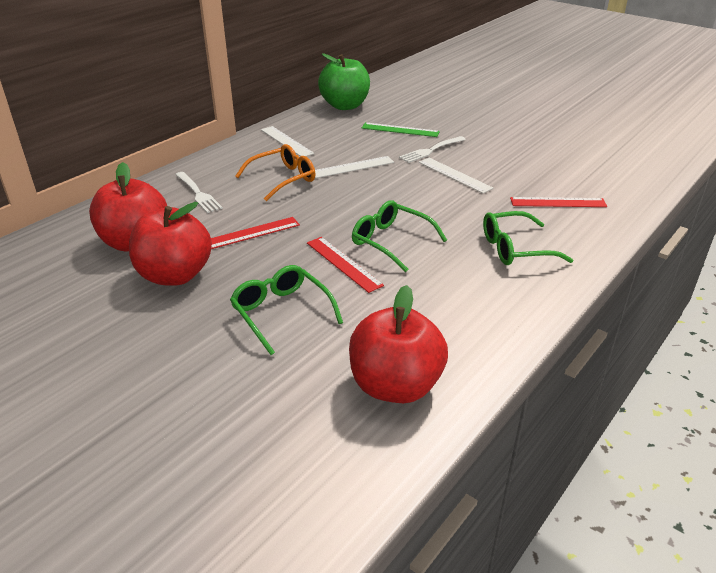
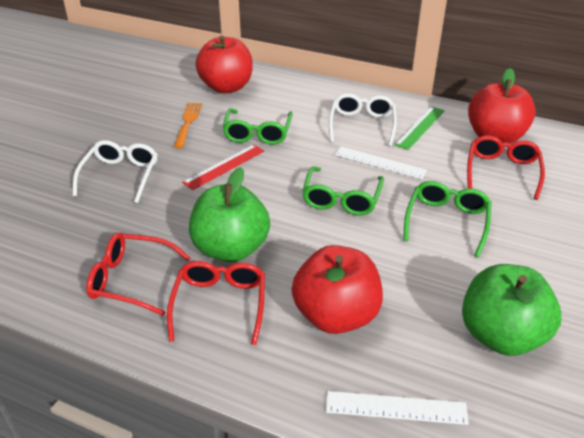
green apple: [318,53,370,110] = 1 -> [189,167,270,262] [462,264,562,356] = 2
orange fork: none = 0 -> [174,103,202,148] = 1
orange glasses: [235,144,316,201] = 1 -> none = 0
red glasses: none = 0 -> [86,233,190,316] [167,261,265,345] [467,136,545,200] = 3
red ruler: [211,217,300,249] [307,237,384,293] [510,197,607,207] = 3 -> [182,144,264,190] = 1
white fork: [175,172,223,213] [399,136,466,163] = 2 -> none = 0
white glasses: none = 0 -> [73,140,158,203] [329,93,397,147] = 2
white ruler: [261,126,314,156] [315,156,394,178] [419,158,493,193] = 3 -> [326,391,469,425] [335,146,427,179] = 2

